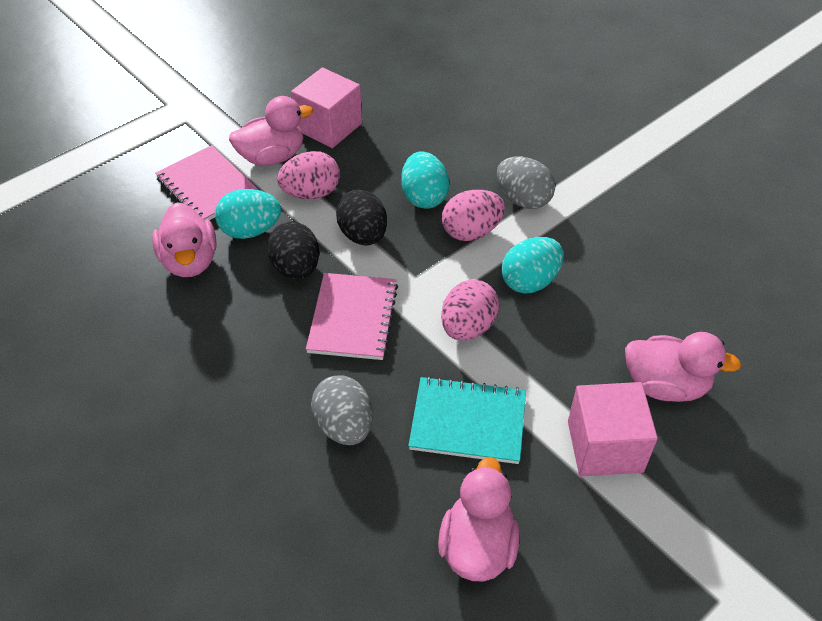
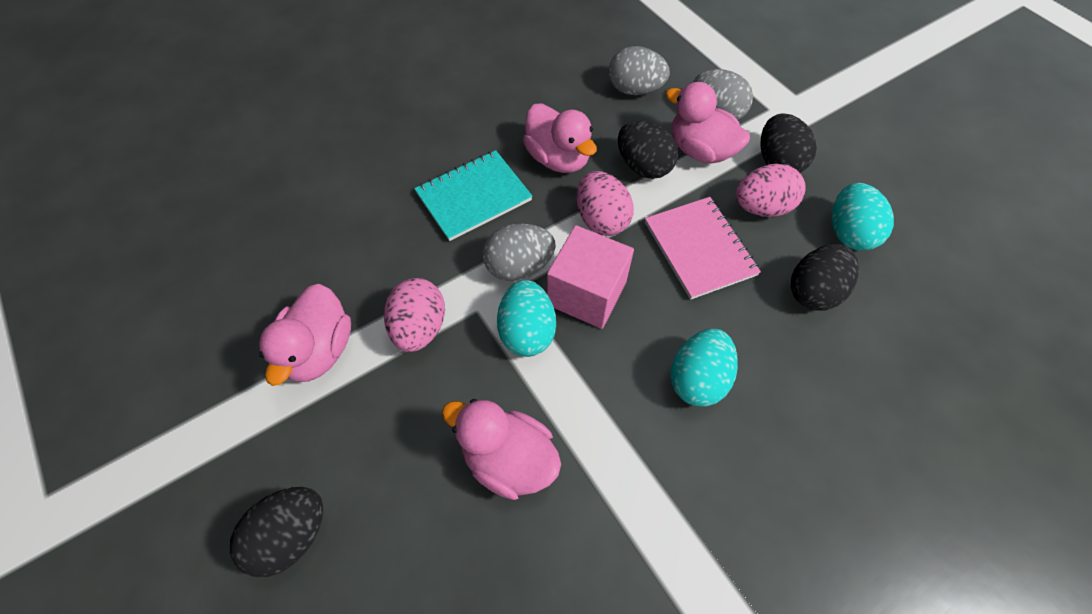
black egg: [267,222,319,280] [336,190,387,246] = 2 -> [230,487,323,577] [618,121,678,179] [760,113,817,173] [791,244,859,311] = 4
grey egg: [311,375,373,445] [497,156,555,209] = 2 -> [482,224,556,281] [608,46,670,95] [693,69,753,120] = 3
pink cube: [291,67,362,148] [568,382,658,477] = 2 -> [547,225,634,329] = 1
pink notebook: [155,145,259,221] [306,273,398,360] = 2 -> [645,197,761,300] = 1

